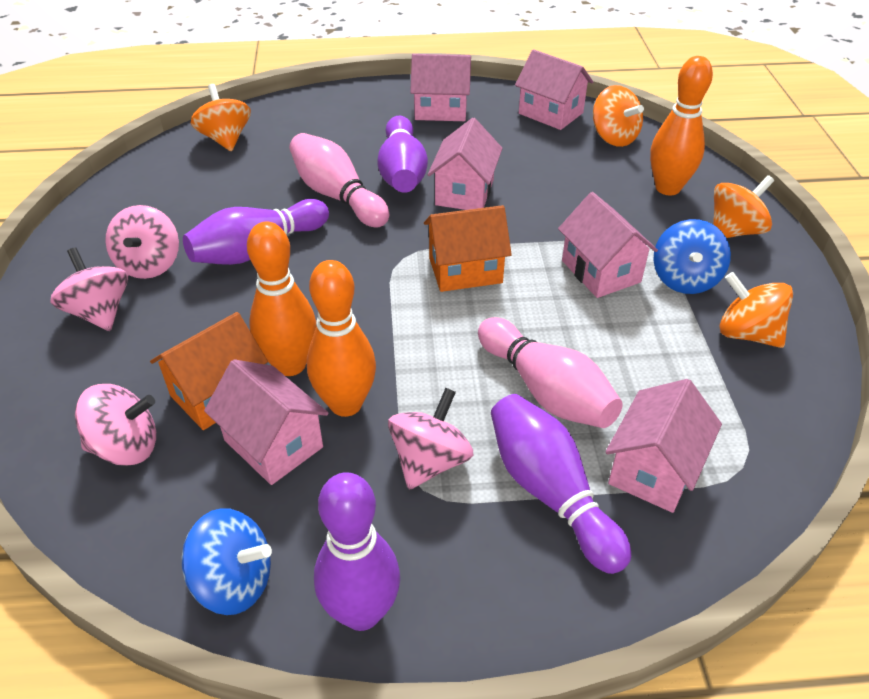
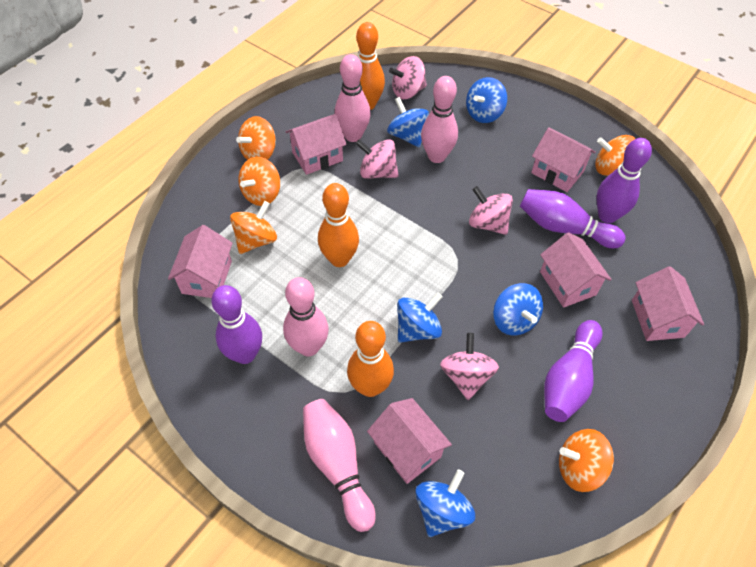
blue spinning top: [182,508,272,615] [653,219,731,294] = 2 -> [387,97,429,148] [397,292,443,343] [415,469,475,537] [466,77,507,123] [493,283,543,336] = 5
orange house: [150,312,268,430] [424,205,512,292] = 2 -> none = 0
orange spinning top: [191,84,251,151] [593,85,644,147] [713,175,774,238] [719,272,793,348] = 4 -> [230,201,277,254] [236,116,276,160] [239,157,280,206] [559,429,614,492] [595,135,635,176] = 5
pink bowling pin: [289,133,389,227] [478,317,623,428] = 2 -> [283,277,329,357] [303,399,376,532] [335,54,371,142] [421,76,458,163] = 4

